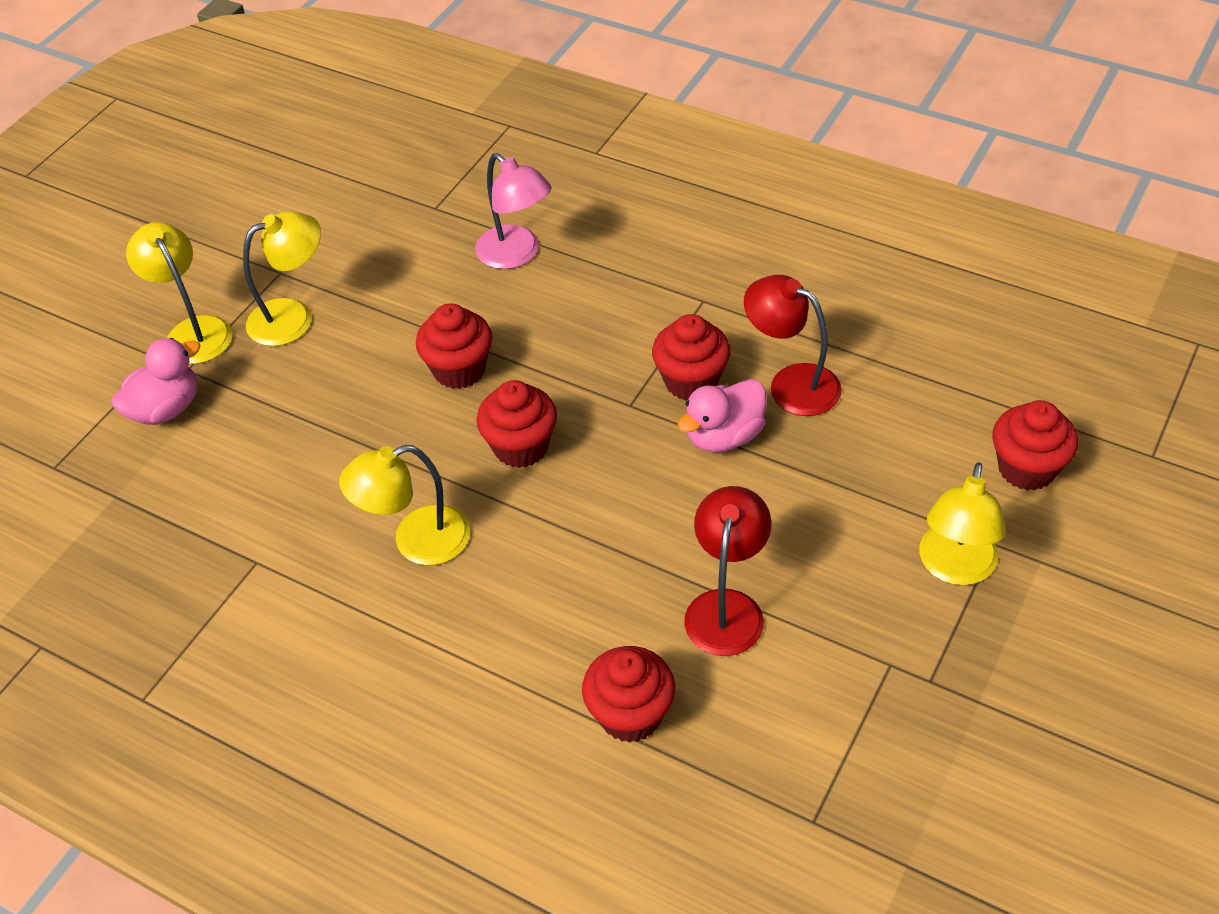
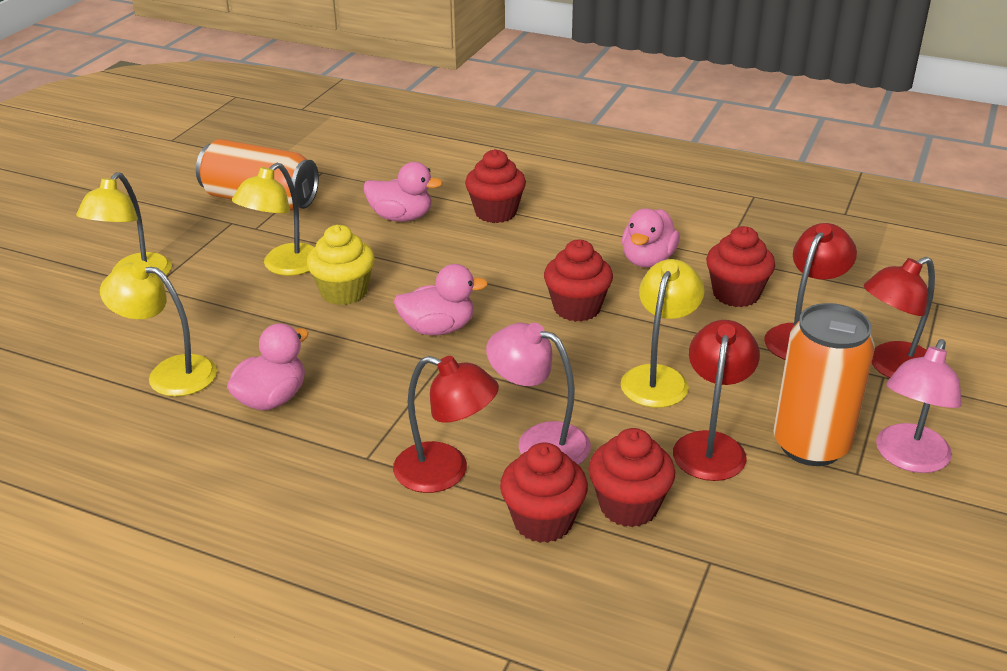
orange can: none = 0 -> [196,139,319,211] [773,303,875,466] = 2
pink duck: [111,338,201,425] [677,379,767,452] = 2 -> [227,323,309,410] [364,162,443,222] [393,264,488,335] [622,208,680,267] = 4
pink lamp: [475,153,552,269] = 1 -> [486,323,591,465] [876,339,962,473] = 2
red lamp: [684,486,772,656] [744,275,842,416] = 2 -> [393,356,499,493] [673,320,760,481] [764,223,857,360] [864,257,935,378] = 4
yellow cupcake: none = 0 -> [307,225,375,305] = 1

